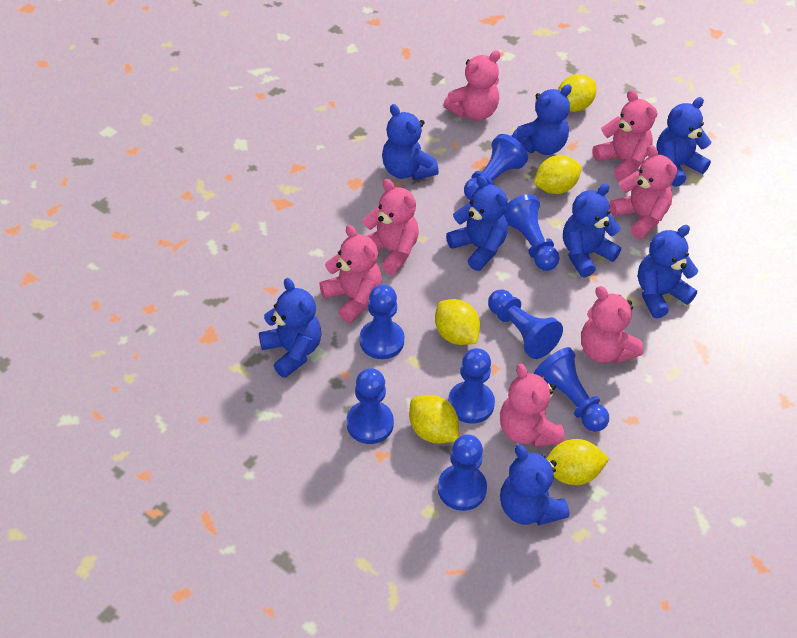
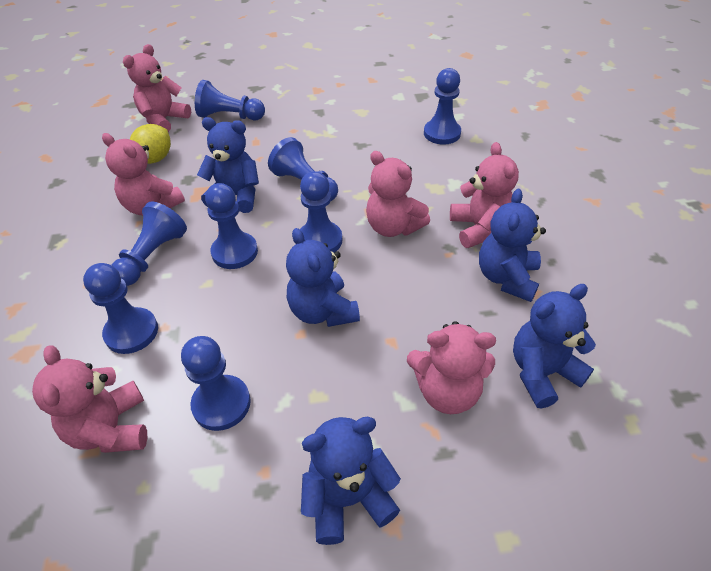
blue teddy bear: [259,278,321,378] [382,104,439,180] [446,175,508,271] [500,444,569,525] [512,84,572,155] [563,184,621,278] [638,225,698,319] [656,97,712,187] = 8 -> [197,117,259,213] [286,228,360,327] [301,417,401,545] [479,189,546,302] [513,284,596,409] = 5
pink teddy bear: [319,225,382,323] [362,179,419,275] [443,50,501,121] [500,364,565,447] [581,286,643,364] [593,90,657,181] [610,145,678,239] = 7 -> [32,345,147,453] [102,133,185,215] [123,44,191,132] [366,151,430,237] [407,321,496,414] [450,142,519,248] = 6
yellow lemon: [409,395,459,444] [435,299,480,345] [533,155,582,194] [546,439,609,485] [558,74,597,112] = 5 -> [130,124,171,164] = 1

